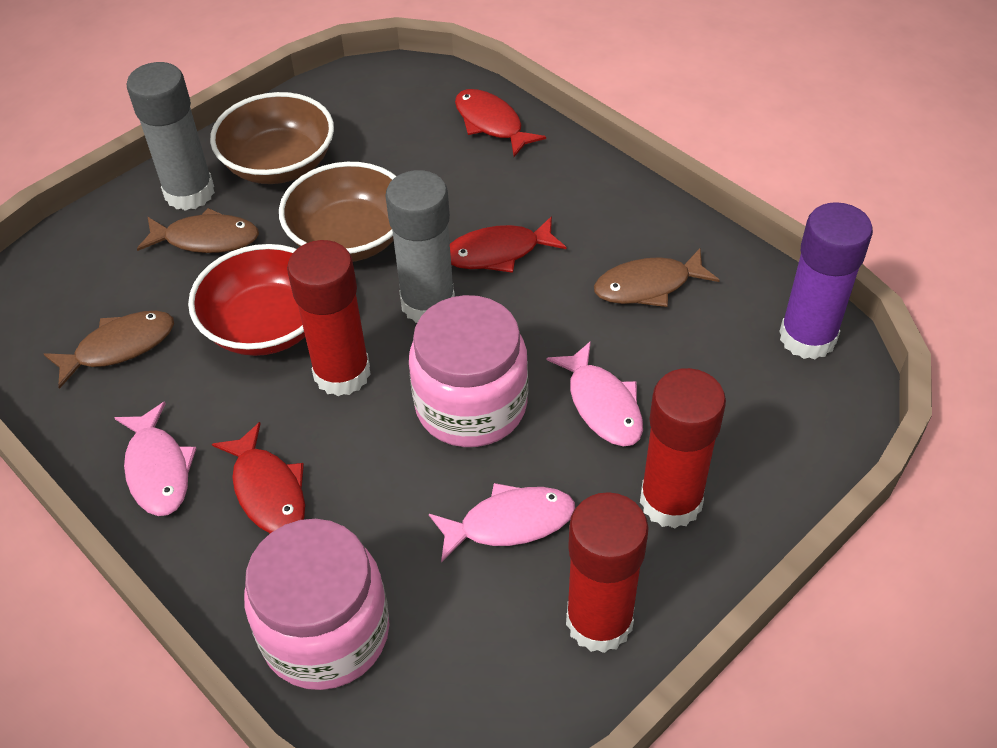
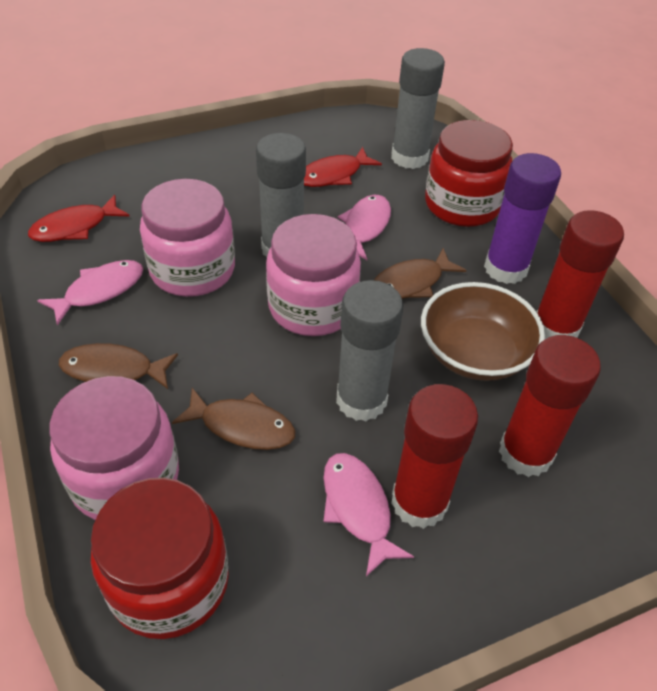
brown bowl: [210,92,334,184] [279,162,396,262] = 2 -> [421,282,545,381] = 1
grey glue stick: [127,62,215,211] [385,170,455,323] = 2 -> [256,133,306,257] [336,280,404,421] [391,48,445,169] = 3
pink jar: [244,519,390,690] [409,295,528,447] = 2 -> [50,376,179,520] [140,179,235,297] [266,214,361,336] = 3
red bowl: [188,244,305,356] = 1 -> none = 0
red fish: [212,422,305,533] [450,216,566,273] [455,89,546,157] = 3 -> [28,195,130,242] [304,147,382,187] = 2
red jar: none = 0 -> [91,478,229,639] [425,120,513,227] = 2

